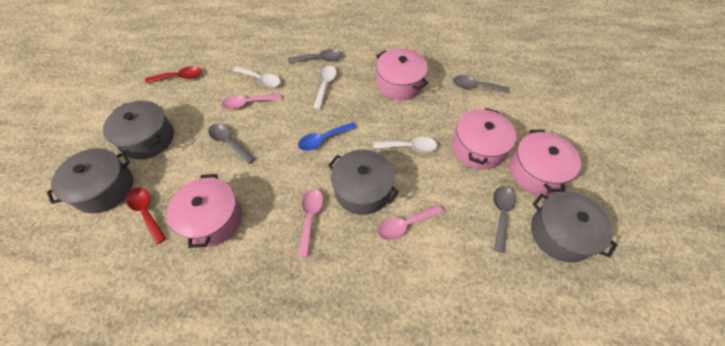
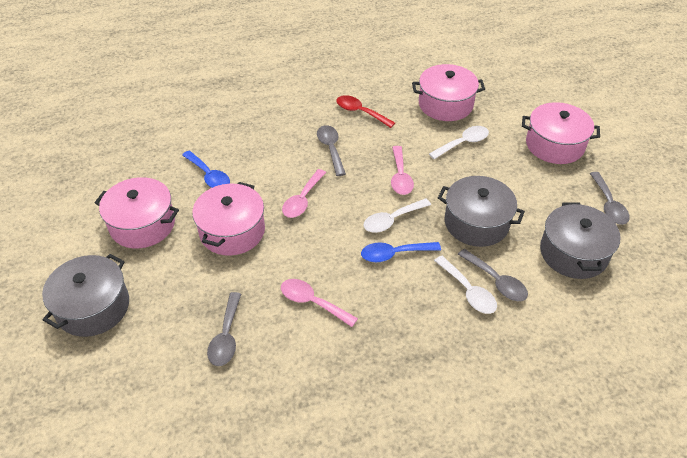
blue spoon: [298,122,357,151] = 1 -> [182,151,230,188] [361,242,441,262] = 2
grey pot: [47,148,133,213] [103,101,174,159] [328,149,399,215] [531,191,618,263] = 4 -> [42,254,129,337] [438,176,525,247] [540,202,620,279] = 3
red spoon: [126,187,166,245] [145,66,202,83] = 2 -> [336,95,395,128] = 1

